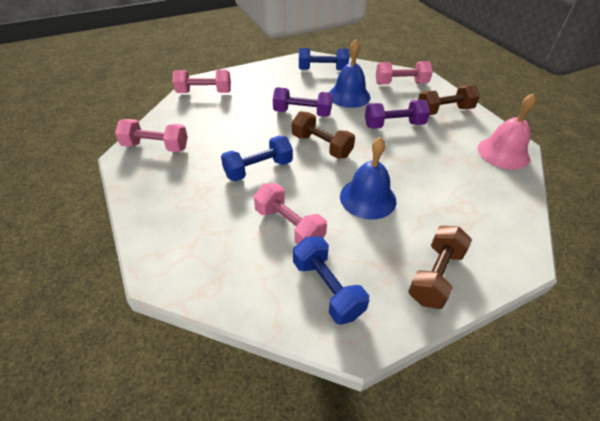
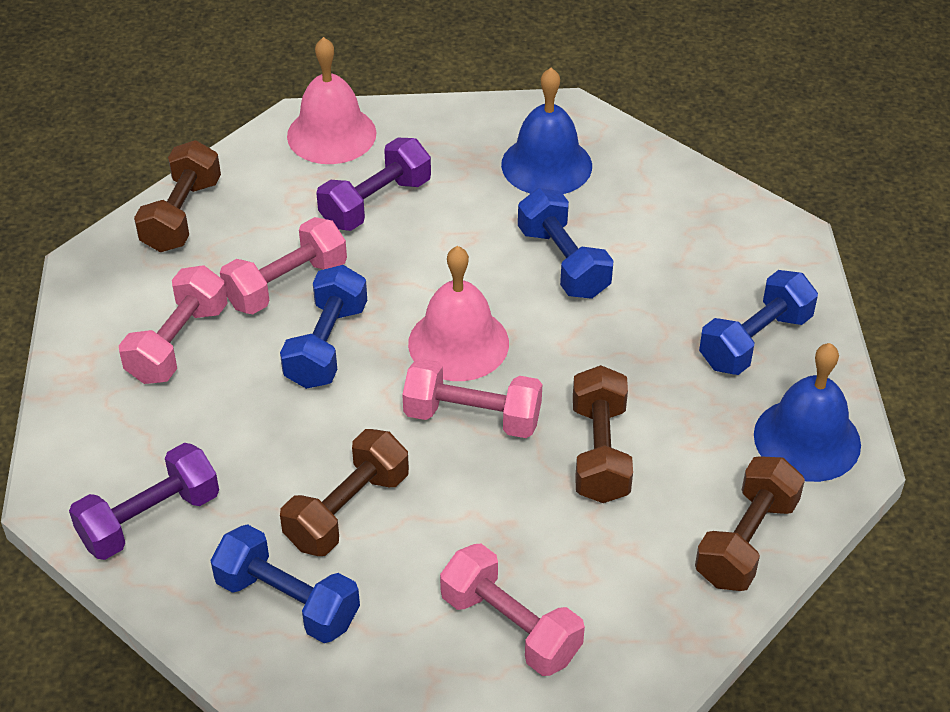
blue dumbbell: [221,136,293,181] [293,236,369,325] [299,48,349,70] = 3 -> [210,524,360,643] [280,265,367,389] [518,188,614,299] [699,270,818,375] = 4
brown dumbbell: [292,111,355,159] [408,226,472,309] [418,85,480,115] = 3 -> [134,140,221,252] [280,429,409,556] [573,365,633,503] [695,456,805,591] = 4
pink bell: [477,93,536,170] = 1 -> [287,37,377,164] [408,246,509,381] = 2

